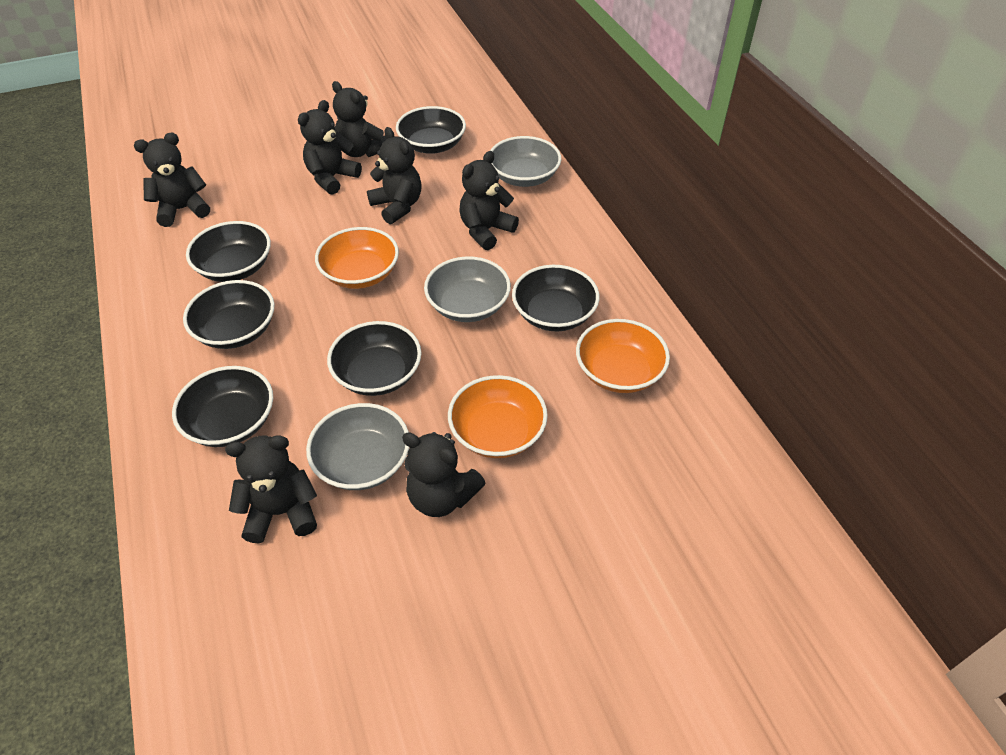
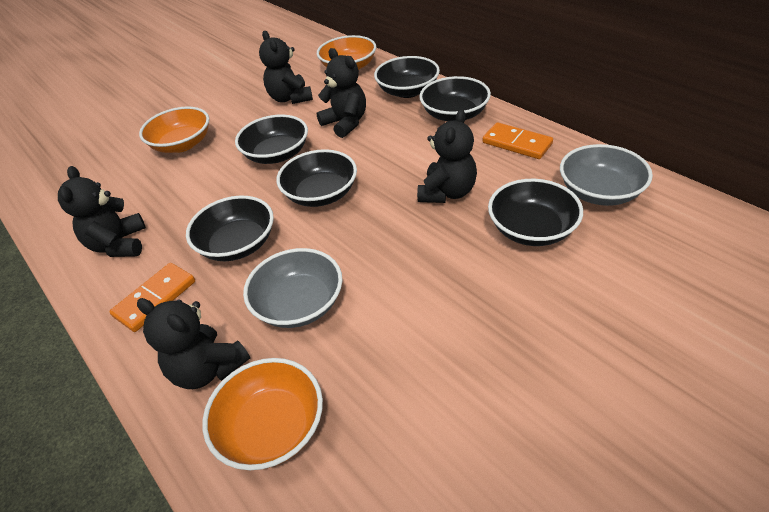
black teddy bear: [134,133,210,227] [225,435,317,543] [298,100,362,195] [332,81,387,157] [367,127,422,224] [402,432,486,517] [460,151,519,250] = 7 -> [58,166,146,257] [137,298,250,389] [259,31,313,104] [317,48,366,138] [417,109,477,203] = 5
grey bowl: [306,403,409,490] [424,256,511,322] [490,136,561,187] = 3 -> [243,248,343,328] [560,144,653,206] = 2
orange domino: none = 0 -> [109,263,195,332] [482,122,553,159] = 2

